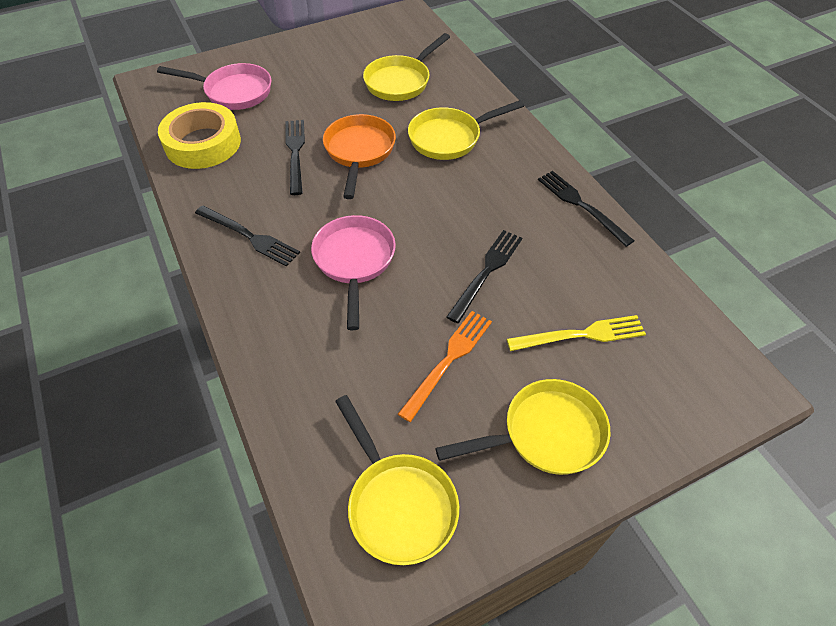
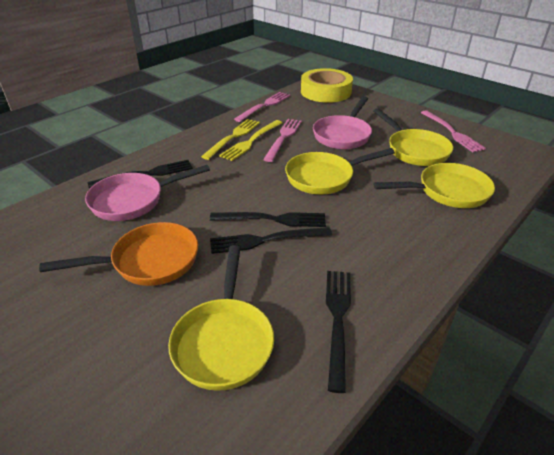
orange fork: [398,311,492,422] = 1 -> none = 0
pink fork: none = 0 -> [234,92,290,122] [263,119,302,162] [421,110,486,152] = 3
yellow fork: [507,315,646,351] = 1 -> [201,119,260,160] [219,120,283,161] = 2

